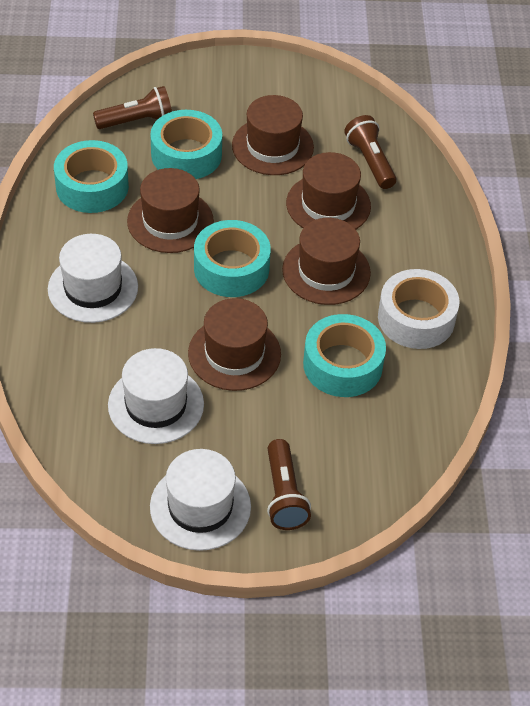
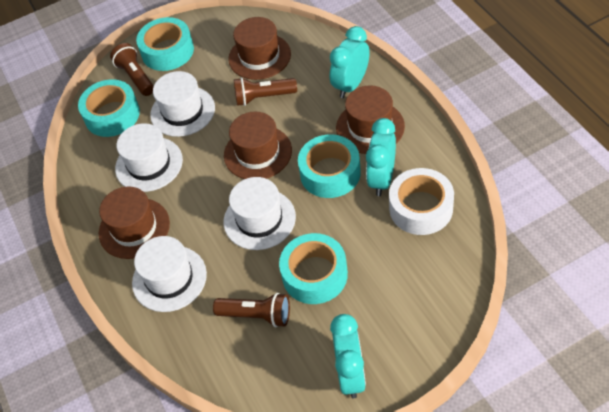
brown hat: [127,168,214,253] [188,298,281,391] [232,95,314,175] [282,218,371,305] [286,152,371,229] = 5 -> [99,187,170,259] [224,112,292,179] [228,17,291,80] [336,85,405,154] = 4
turquoise clock: none = 0 -> [330,26,370,98] [330,314,366,399] [366,118,396,196] = 3
white hat: [48,234,138,323] [108,348,204,444] [150,449,251,551] = 3 -> [115,123,183,192] [132,236,207,312] [150,71,215,137] [224,177,296,250] = 4

